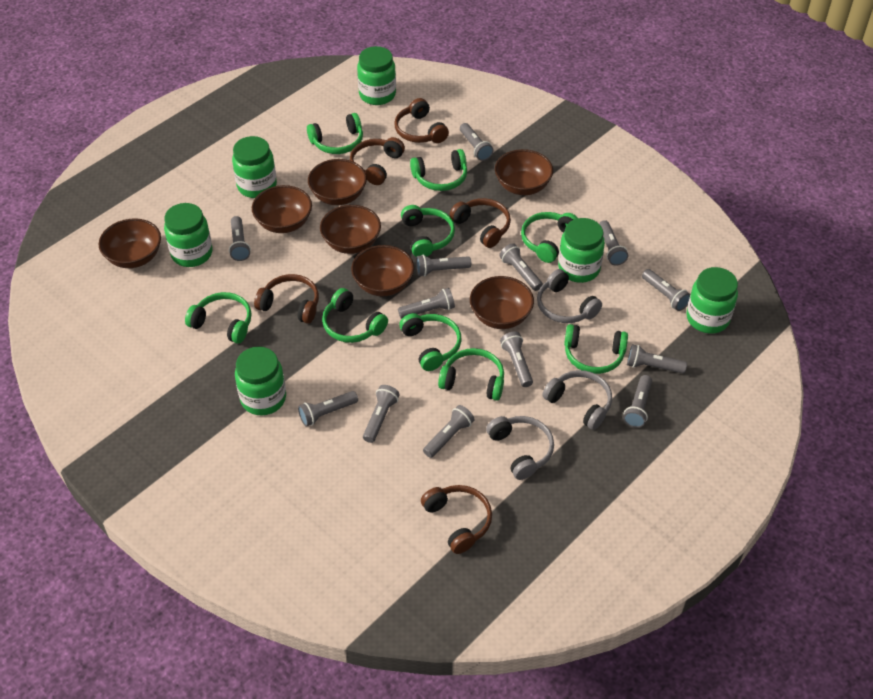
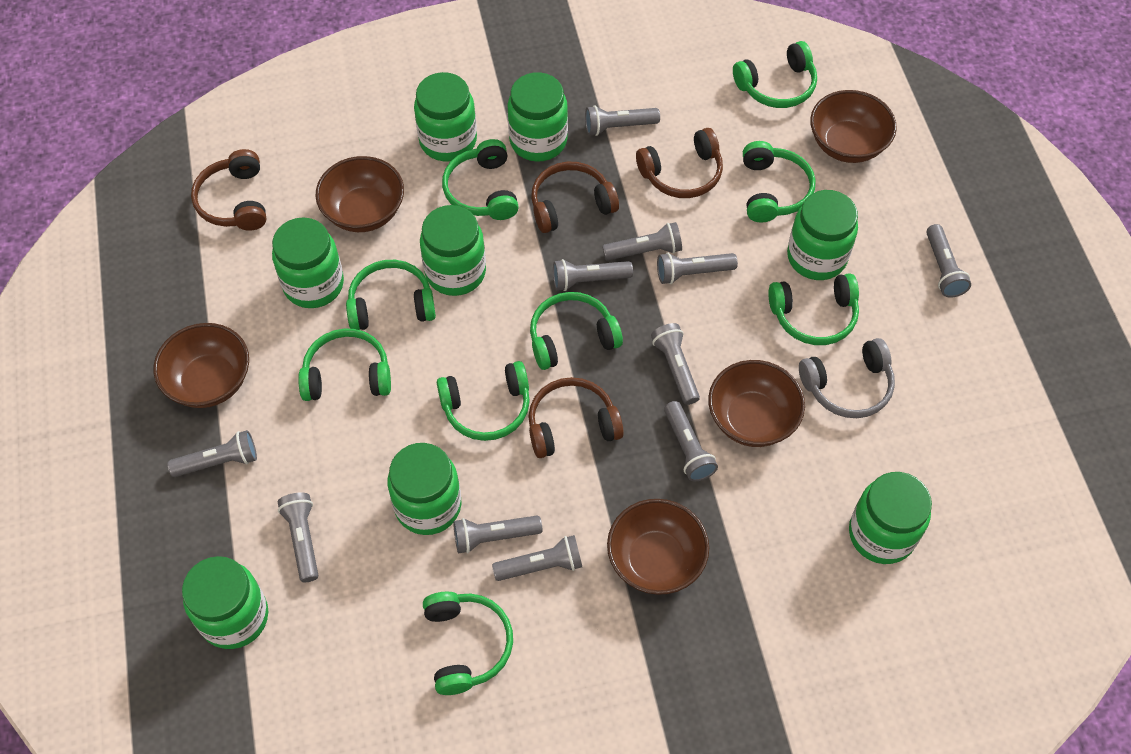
brown bowl: [99,218,161,268] [252,185,312,233] [308,159,367,205] [320,205,381,254] [351,245,414,296] [470,276,534,329] [495,149,553,195] = 7 -> [154,323,249,408] [315,156,404,232] [607,499,709,595] [708,360,805,447] [810,90,897,163] = 5
brown headphones: [254,274,319,324] [350,137,405,185] [394,98,449,143] [421,485,492,554] [450,198,511,248] = 5 -> [191,149,267,231] [528,377,624,458] [531,162,619,233] [636,128,723,198] = 4
green jar: [164,203,213,267] [232,136,277,198] [235,346,286,415] [357,46,396,105] [558,218,605,283] [686,267,738,334] = 6 -> [182,556,268,649] [272,217,344,308] [388,443,461,535] [414,72,477,161] [420,205,486,296] [507,72,568,162] [787,190,858,280] [849,472,932,564] = 8
grey flashlight: [229,216,251,261] [298,391,358,427] [363,385,400,443] [398,288,455,319] [416,255,471,276] [423,405,475,458] [460,123,494,161] [499,243,543,291] [500,332,533,387] [599,220,628,266] [623,375,652,428] [627,344,687,373] [642,269,690,311] = 13 -> [167,430,257,477] [278,492,319,582] [453,516,542,553] [492,535,582,581] [553,259,633,291] [585,105,660,136] [602,222,682,261] [651,323,700,405] [657,253,738,284] [664,401,718,481] [926,224,971,298] = 11
grey headphones: [486,416,554,480] [537,269,602,323] [542,370,612,430] = 3 -> [799,338,895,418] = 1

